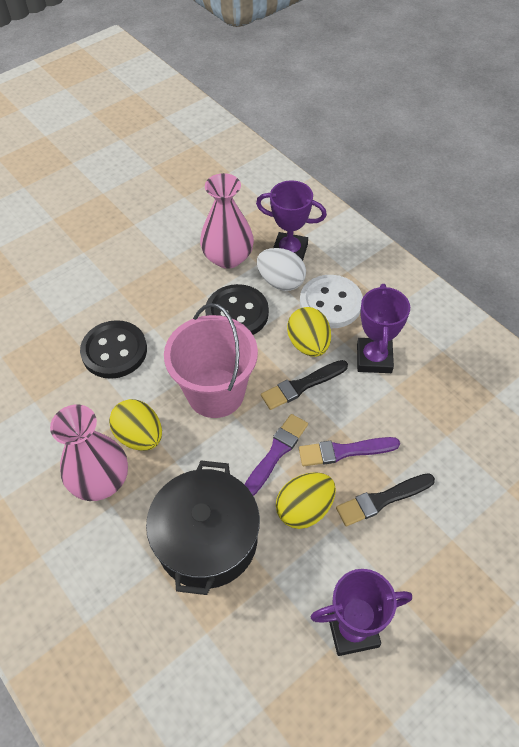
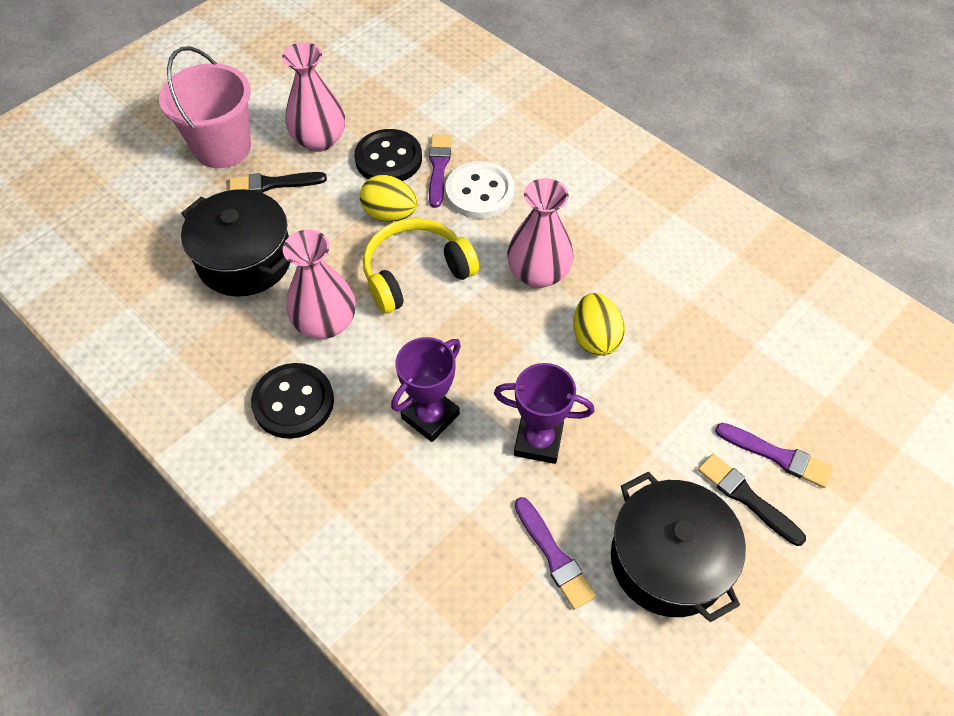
black pot: [146,461,260,595] = 1 -> [181,189,290,297] [611,472,746,622] = 2
pink vase: [50,405,128,501] [200,173,254,269] = 2 -> [282,42,345,152] [283,230,356,339] [507,178,574,288] = 3
purple brush: [244,414,308,496] [299,437,400,466] = 2 -> [429,134,452,208] [514,497,596,610] [715,423,833,488] = 3
purple trophy: [256,180,327,261] [311,569,412,656] [357,284,410,373] = 3 -> [391,337,461,442] [494,363,594,464] = 2
white egg: [257,248,306,291] = 1 -> none = 0
yellow egg: [109,399,162,451] [276,472,336,529] [287,307,331,357] = 3 -> [360,175,418,222] [573,293,625,356] = 2
yellow headphones: none = 0 -> [363,218,479,314] = 1

